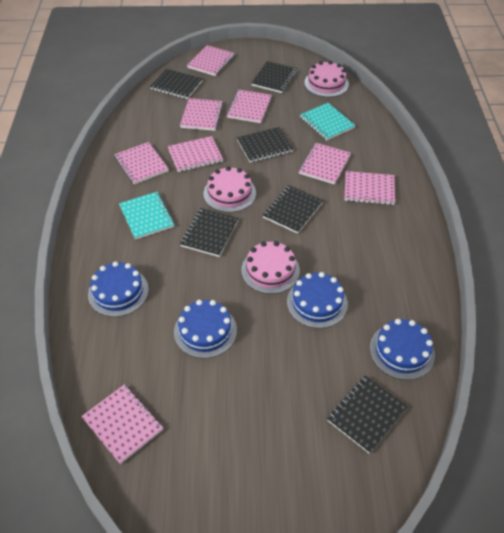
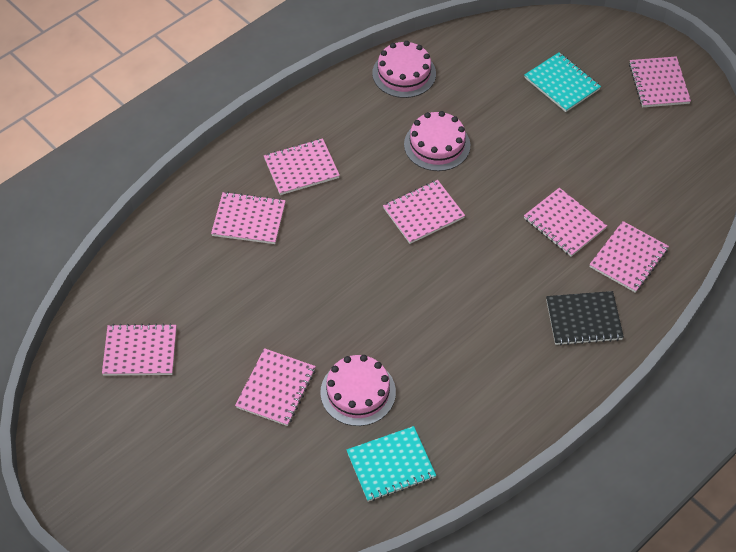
black notebook: [150,69,203,99] [180,208,239,257] [237,127,293,163] [252,61,297,93] [263,185,323,234] [327,375,408,454] = 6 -> [546,291,624,345] = 1
blue cake: [88,261,149,317] [174,300,237,358] [287,272,348,328] [370,319,435,380] = 4 -> none = 0

